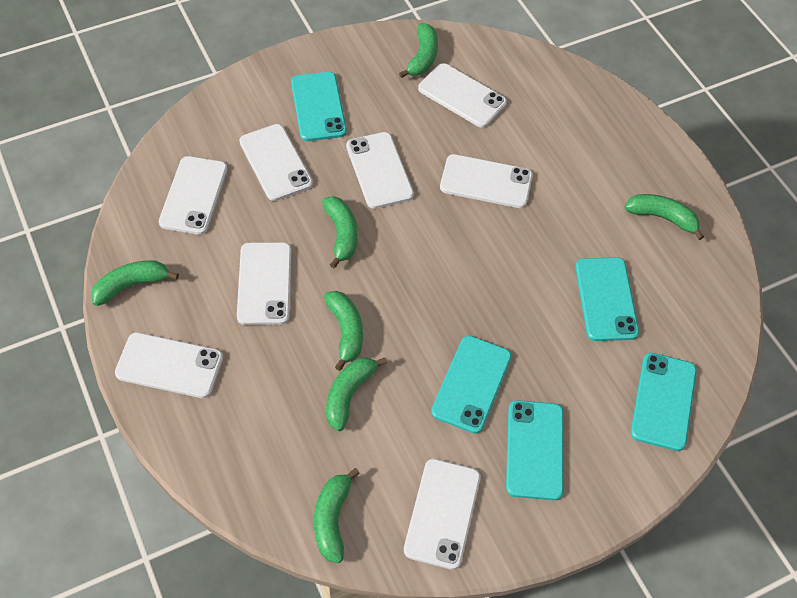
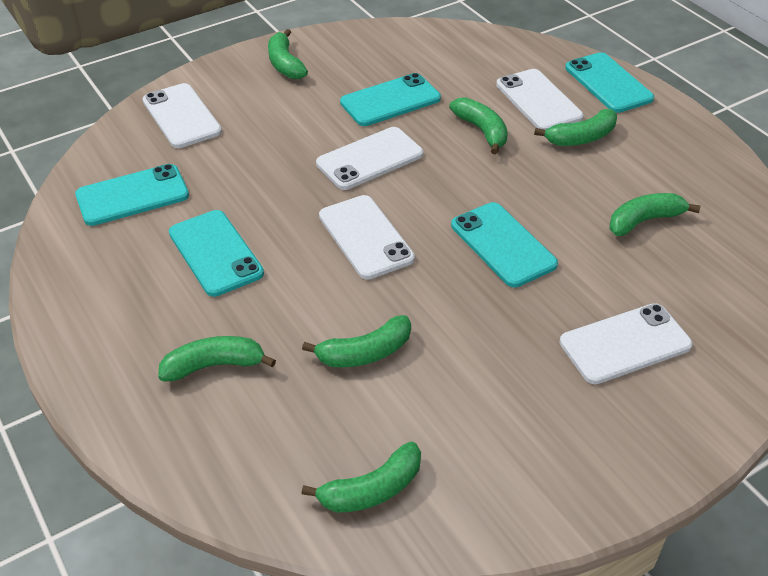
white phone: [115,332,223,398] [159,156,228,235] [237,242,292,325] [239,124,313,201] [346,132,414,209] [404,459,480,570] [418,63,507,128] [440,154,533,208] = 8 -> [142,83,222,148] [316,127,423,190] [319,195,415,280] [496,69,584,130] [560,303,693,384] = 5

